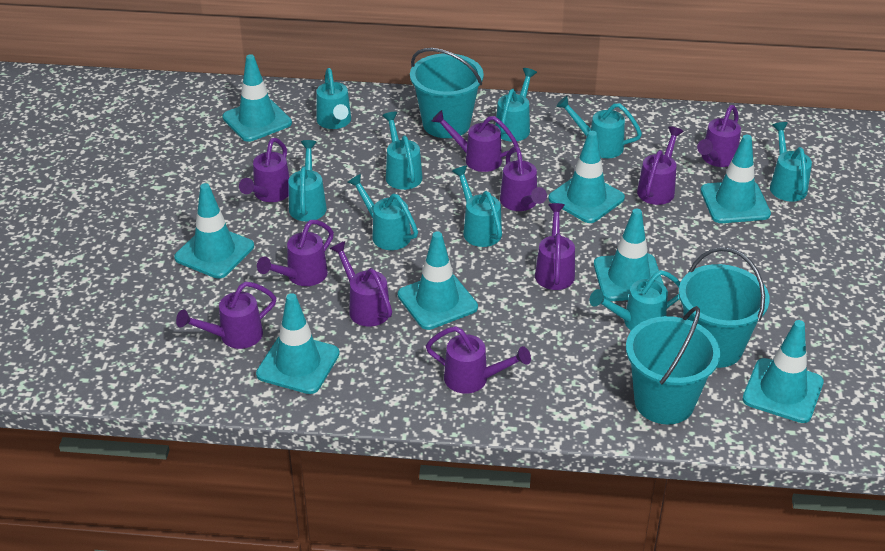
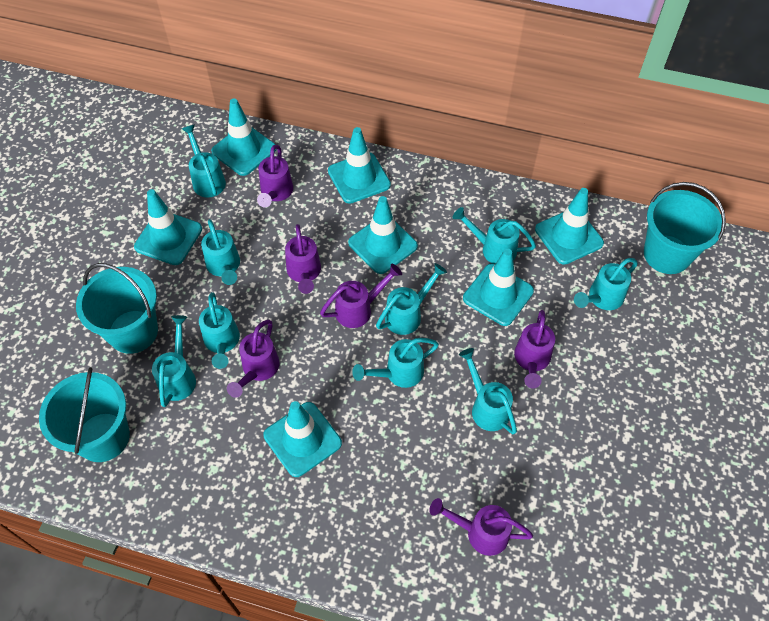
purple watering can: [176,282,276,349] [239,138,289,202] [257,220,334,286] [330,241,392,327] [426,326,531,393] [431,110,519,172] [500,146,547,211] [535,203,575,290] [637,126,683,205] [697,105,741,167] = 10 -> [227,320,280,398] [257,145,293,208] [285,224,321,294] [320,264,402,328] [429,498,533,556] [514,310,555,389] = 6
turquoise traffic cone: [174,183,254,279] [223,54,292,142] [256,293,340,394] [398,231,478,330] [548,131,625,223] [594,209,664,301] [701,135,771,223] [743,320,824,423] = 8 -> [134,189,202,265] [211,99,277,176] [263,401,342,477] [328,127,391,204] [348,196,418,274] [463,249,534,326] [535,188,604,265] = 7

